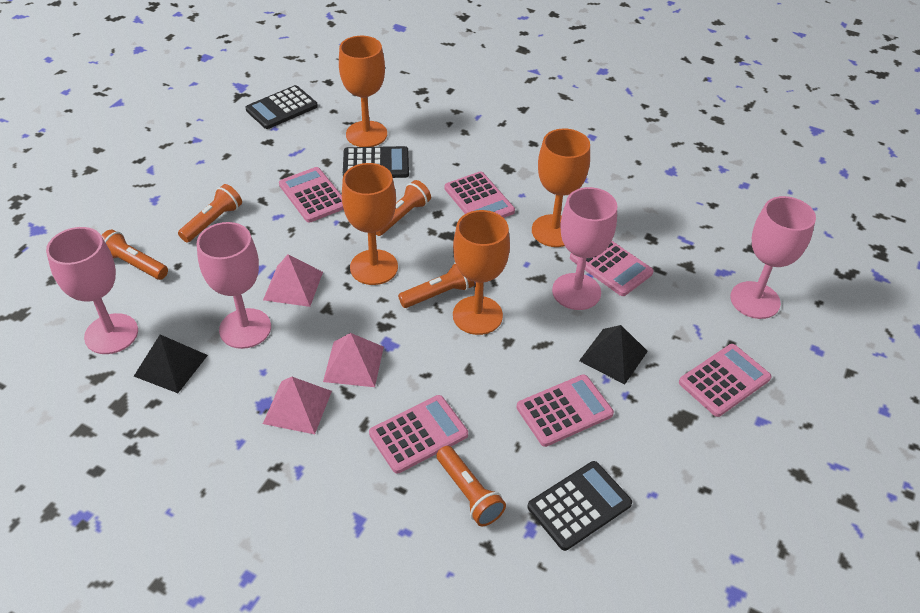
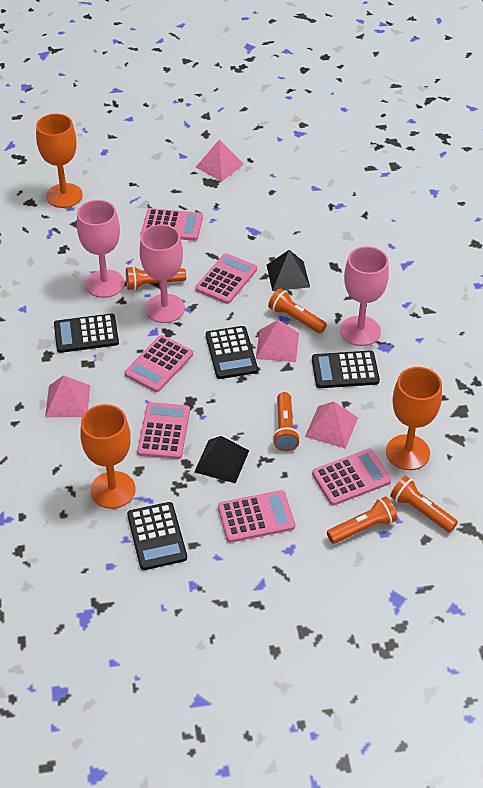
black calculator: [245,85,318,129] [343,146,409,178] [527,461,632,551] = 3 -> [54,314,119,353] [127,502,187,570] [206,326,258,379] [312,351,380,388] = 4
orange goblet: [339,36,387,147] [342,163,398,285] [453,210,510,335] [532,128,590,247] = 4 -> [36,114,83,208] [80,404,135,509] [386,367,442,470] = 3
pink goblet: [46,227,138,354] [197,222,271,349] [552,187,617,310] [730,196,816,319] = 4 -> [77,200,125,298] [139,224,185,323] [340,246,389,346] = 3
pink pyramid: [263,254,323,307] [263,377,332,434] [323,333,384,387] = 3 -> [45,375,90,417] [196,140,244,181] [256,320,299,362] [305,401,358,449] = 4

